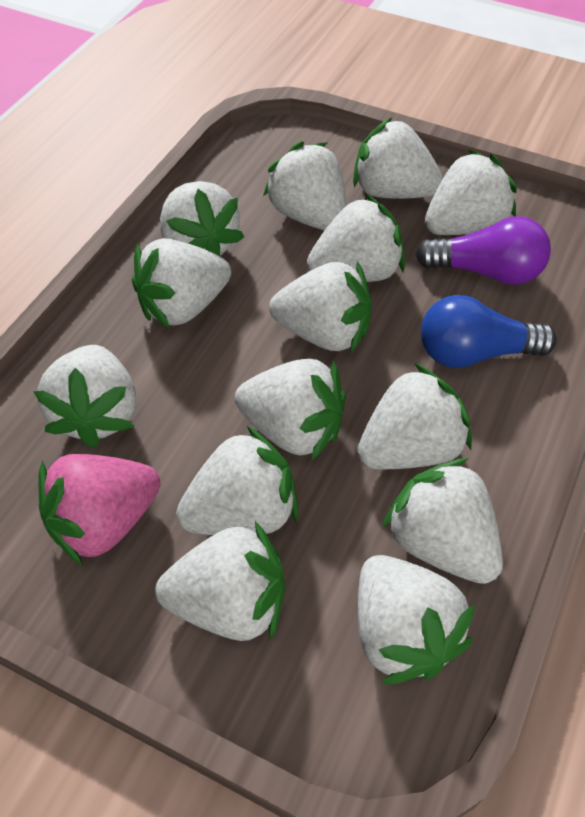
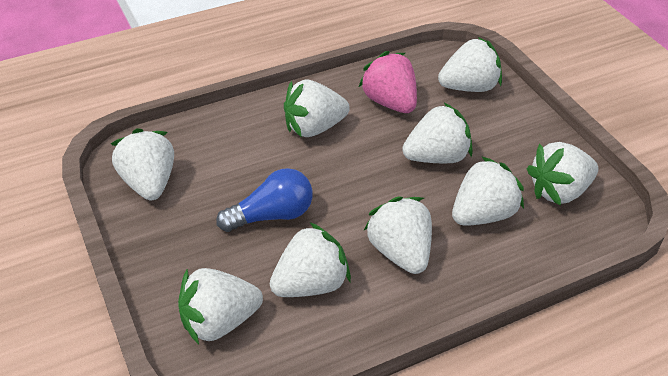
purple light bulb: [415,217,551,285] = 1 -> none = 0
white strawberry: [33,345,136,448] [132,238,231,329] [155,521,285,641] [160,181,244,256] [176,426,298,535] [235,359,346,461] [263,141,346,230] [269,261,371,353] [307,194,405,282] [353,118,443,199] [357,363,472,469] [358,555,475,684] [382,458,503,584] [425,150,517,235] = 14 -> [111,128,174,200] [178,268,263,345] [270,222,351,297] [284,80,350,137] [364,196,432,274] [402,103,473,163] [438,37,502,92] [452,156,524,226] [527,142,598,206] = 9

